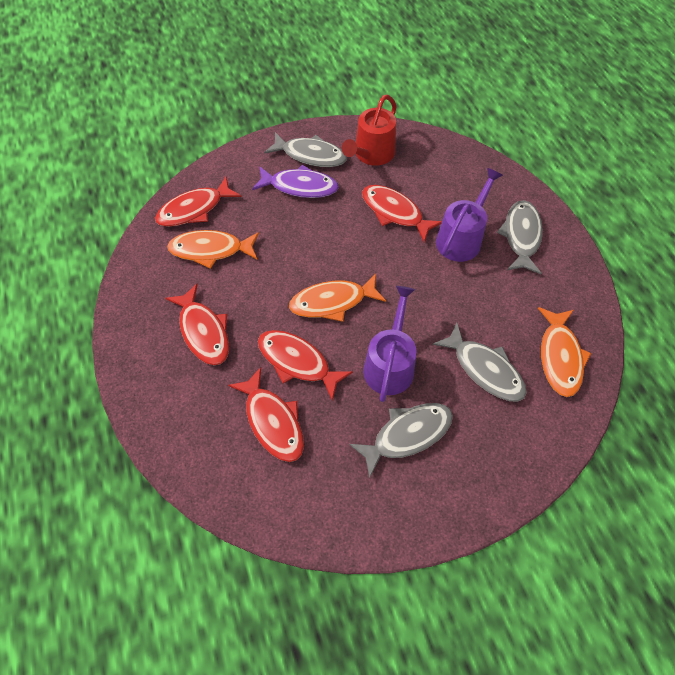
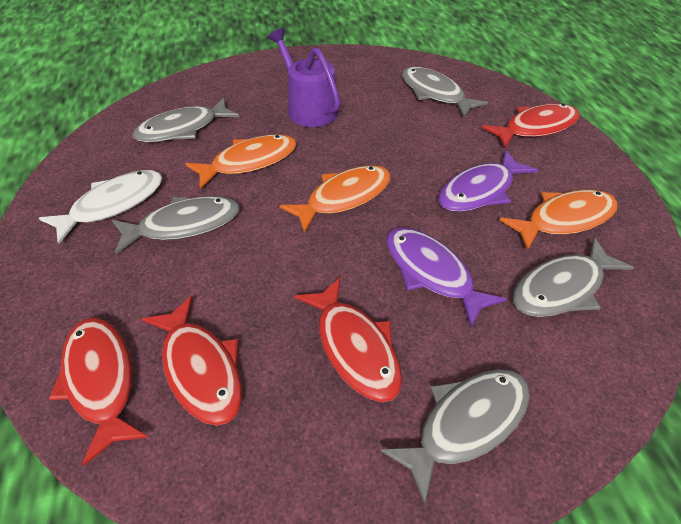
grey fish: [264,132,347,167] [349,403,453,479] [433,323,527,401] [497,200,543,274] = 4 -> [112,196,240,254] [133,98,240,142] [381,369,530,505] [402,67,488,118] [513,237,634,317] = 5
purple fish: [252,165,339,198] = 1 -> [386,227,507,327] [439,150,538,212] = 2
purple watering can: [363,286,417,402] [436,168,503,262] = 2 -> [268,28,340,127] = 1
red fish: [155,177,242,227] [165,284,229,365] [228,367,304,462] [258,330,353,401] [362,185,442,242] = 5 -> [49,318,149,466] [142,296,242,426] [295,277,402,402] [482,104,580,148] = 4
red watering can: [342,95,397,166] = 1 -> none = 0
white fish: none = 0 -> [39,170,163,244] = 1

